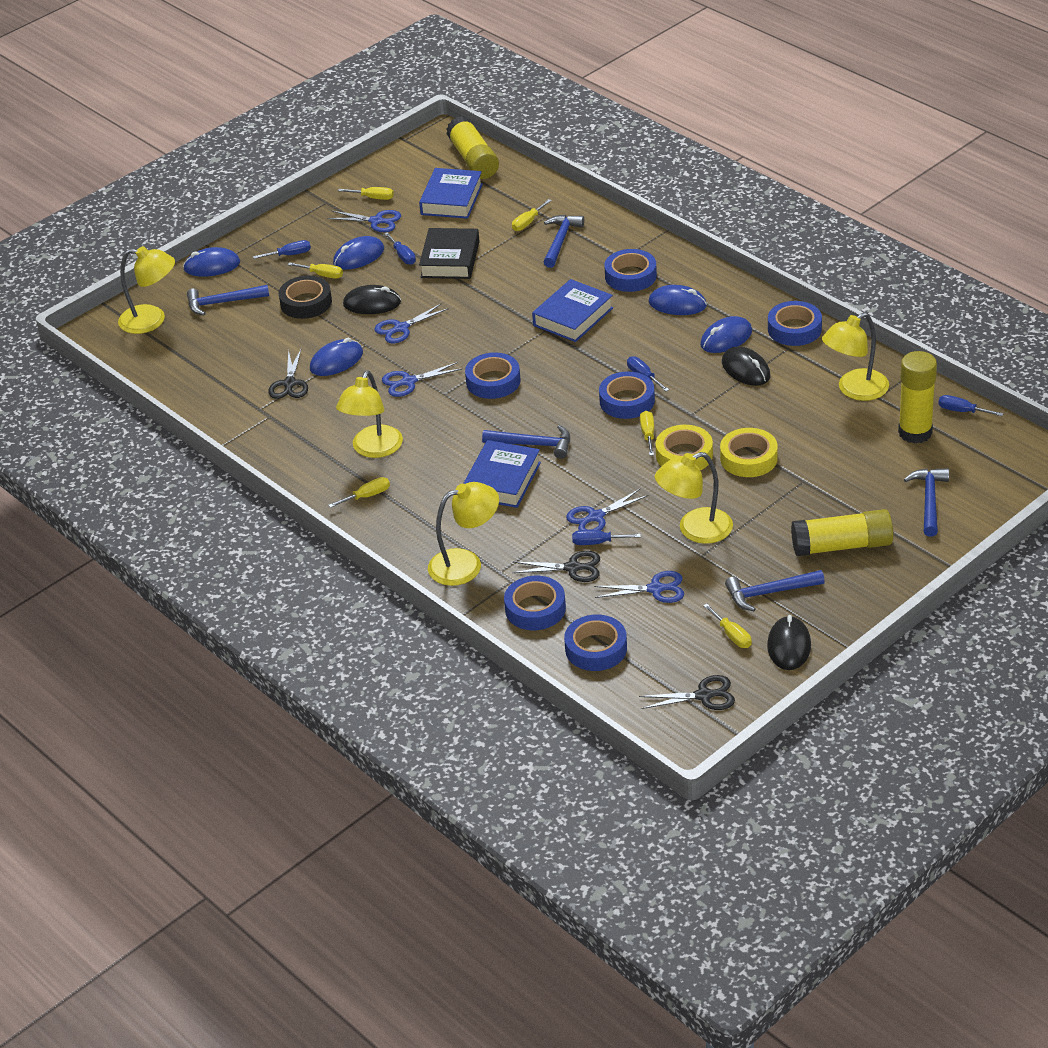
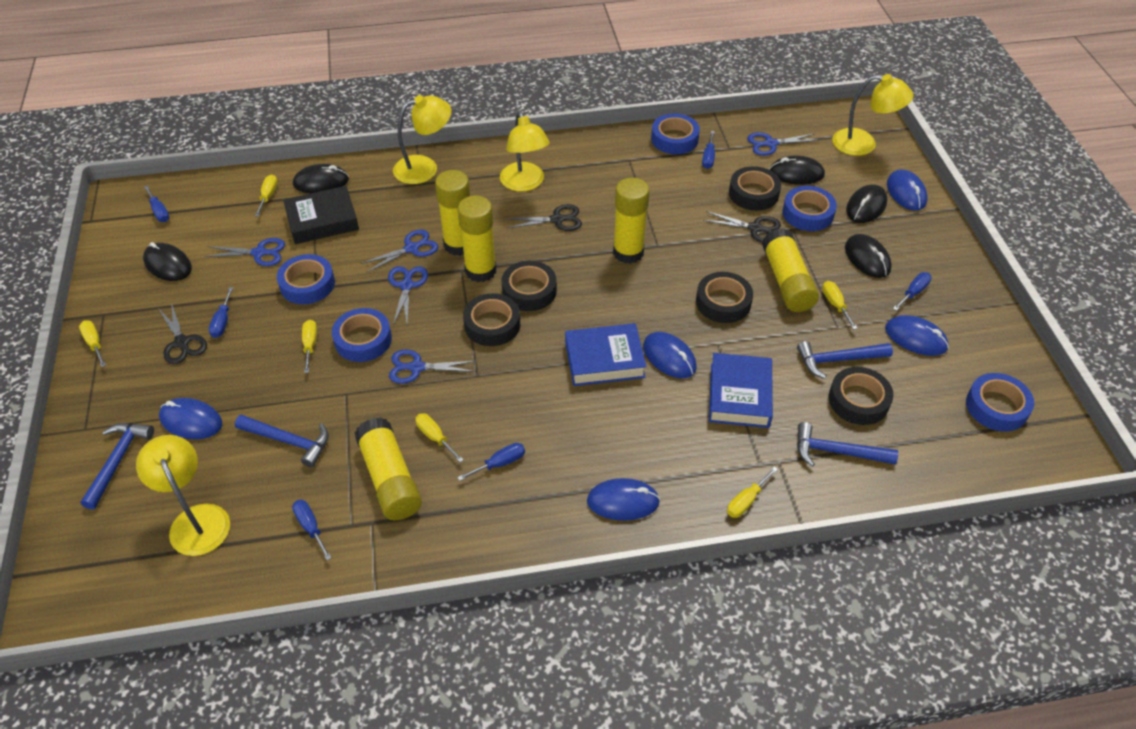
black mouse: [343,285,401,314] [722,346,770,386] [767,615,811,670] = 3 -> [143,242,192,281] [293,164,349,193] [770,156,825,185] [845,234,892,278] [846,184,887,223] = 5
black tape: [279,276,332,319] = 1 -> [463,293,520,346] [501,261,557,311] [696,272,753,323] [729,166,781,211] [829,367,894,425] = 5
blue book: [419,168,483,219] [464,440,541,508] [532,279,613,342] = 3 -> [565,323,647,386] [709,353,773,428] = 2
blue hammer: [187,285,269,315] [482,425,570,459] [544,215,584,268] [725,570,825,611] [904,468,949,537] = 5 -> [80,423,154,509] [235,415,329,468] [797,341,893,379] [797,422,898,467] = 4
blue screwdriver: [253,240,311,259] [384,232,416,265] [572,530,641,545] [627,356,669,391] [938,395,1004,416] = 5 -> [144,185,170,222] [209,287,233,338] [292,500,332,561] [457,443,525,481] [702,131,715,169] [893,272,932,311] = 6
blue tape: [465,352,521,399] [504,576,566,630] [564,615,627,671] [599,371,655,419] [604,249,657,292] [768,301,822,346] = 6 -> [277,254,335,304] [332,308,392,362] [651,113,700,154] [782,186,837,231] [966,373,1034,432] = 5
yellow glue stick: [446,116,499,179] [791,509,893,556] [898,351,937,444] = 3 -> [355,418,422,520] [435,170,470,256] [458,195,496,282] [613,178,650,264] [762,228,819,312] = 5
yellow lamp: [118,246,175,334] [336,370,403,458] [428,482,499,586] [655,452,733,544] [822,312,889,401] = 5 -> [136,435,230,556] [393,95,451,184] [500,111,550,192] [832,74,914,156] = 4
yellow tape: [655,425,713,471] [720,428,778,477] = 2 -> none = 0

